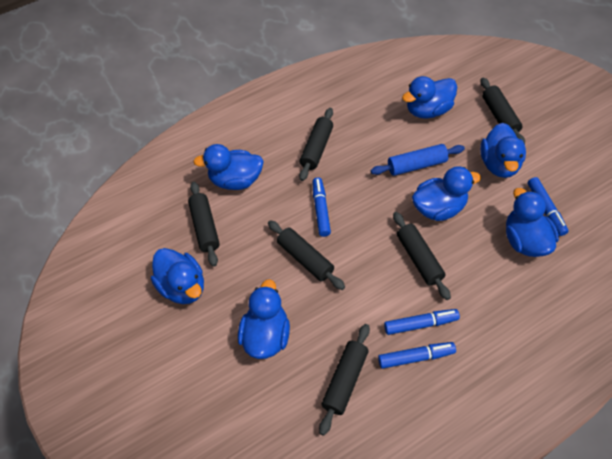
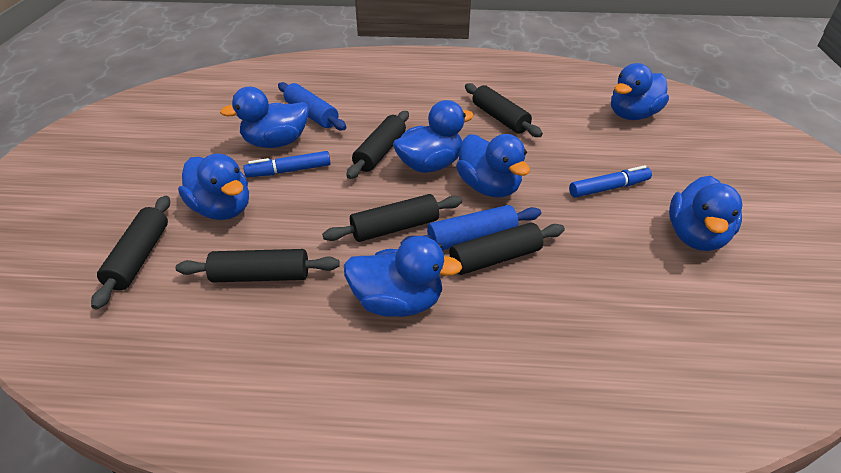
blue marker: [312,177,331,237] [378,342,456,369] [384,309,460,335] [528,177,569,236] = 4 -> [243,151,331,177] [569,165,652,197] = 2
blue rolling pin: [371,144,465,176] = 1 -> [278,82,347,131] [401,205,541,250] = 2

